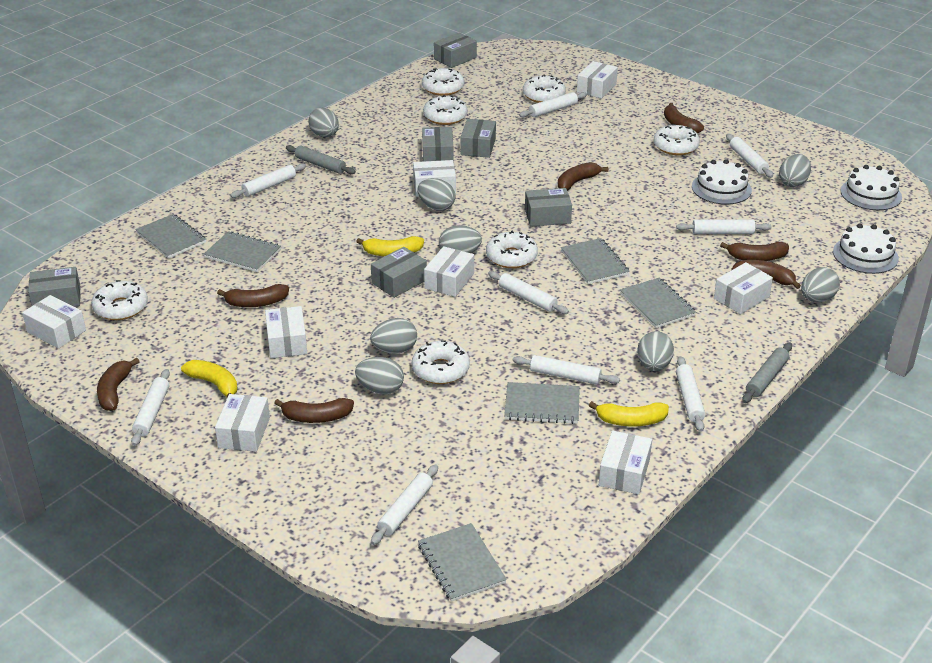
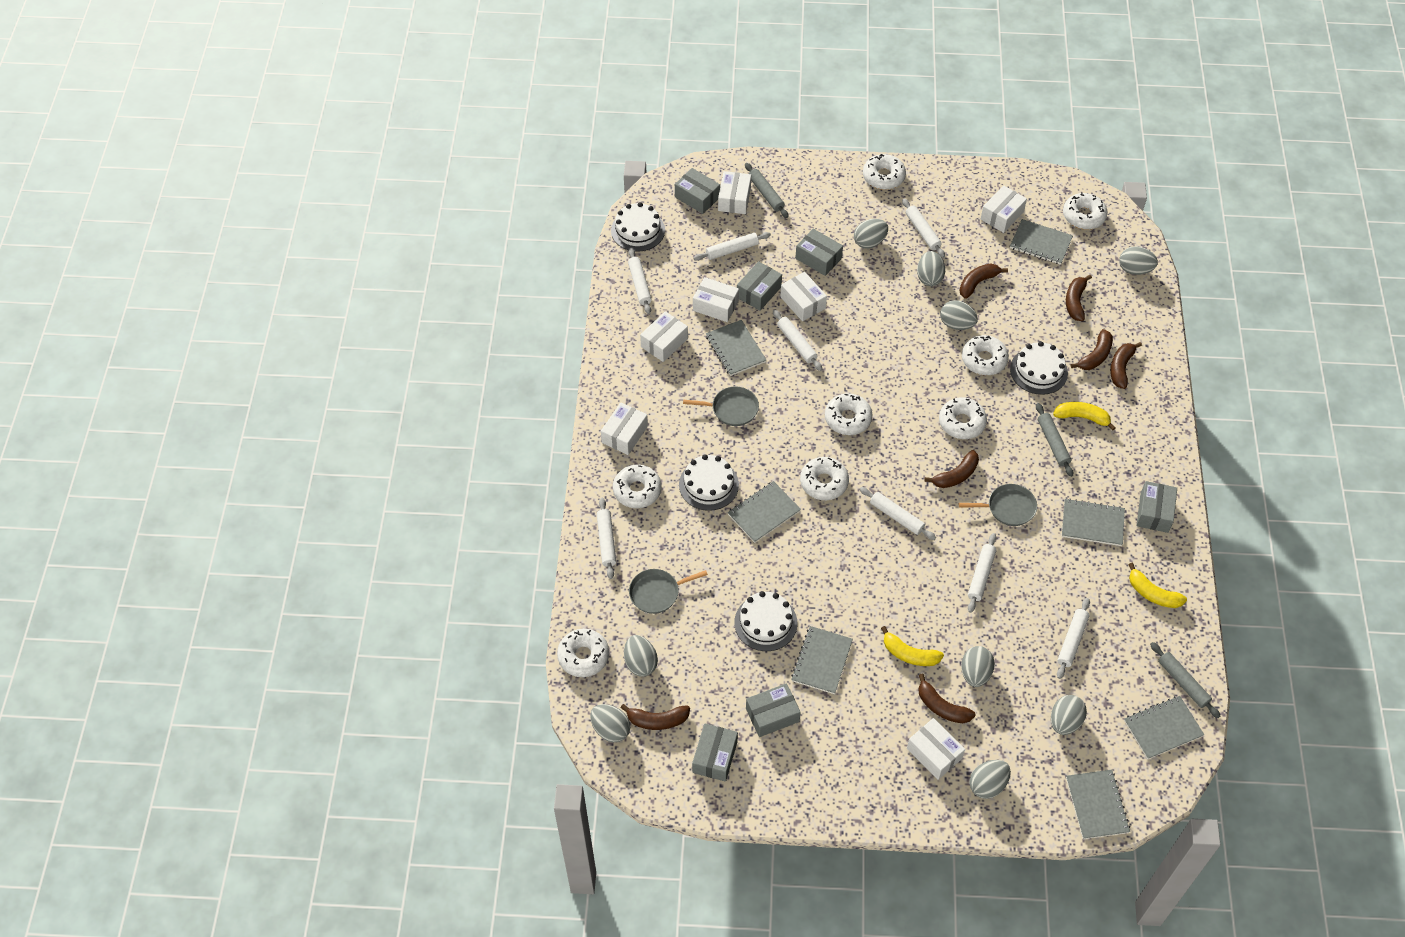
grey egg: [308,108,339,137] [355,357,404,394] [370,318,417,354] [417,178,456,211] [439,225,482,254] [637,331,674,371] [779,154,811,187] [801,267,840,302] = 8 -> [590,704,630,743] [624,635,658,677] [854,219,888,249] [917,251,945,286] [940,300,978,330] [961,646,995,687] [969,760,1011,799] [1051,695,1087,735] [1119,246,1158,275] = 9
grey notebook: [135,214,206,259] [204,231,281,272] [418,523,507,602] [504,382,580,424] [561,238,630,284] [620,278,696,328] = 6 -> [706,320,766,376] [728,481,801,543] [791,626,853,694] [1010,219,1073,265] [1062,499,1125,546] [1066,770,1130,839] [1124,696,1204,759] = 7
grey pan: none = 0 -> [629,569,708,614] [683,387,759,426] [959,484,1037,526] = 3
grey rolling pin: [286,145,356,174] [742,342,792,403] = 2 -> [745,163,789,218] [1036,403,1073,477] [1150,642,1220,718] = 3
white box: [22,295,86,349] [215,394,270,452] [265,306,307,358] [413,160,456,197] [424,246,474,297] [577,61,618,99] [599,431,652,494] [714,262,773,314] = 8 -> [601,403,648,455] [640,311,688,362] [693,277,739,322] [718,171,751,214] [780,272,827,321] [907,718,965,780] [981,185,1027,233] = 7
white cake: [692,159,752,205] [833,223,899,274] [840,165,902,210] = 3 -> [611,202,665,252] [679,454,739,511] [734,591,797,651] [1010,341,1068,395] = 4
white donut: [91,280,148,320] [412,340,470,384] [422,68,464,96] [423,95,468,125] [486,230,538,268] [523,74,566,103] [654,124,700,155] = 7 -> [557,629,609,677] [613,465,662,508] [800,457,849,500] [825,393,872,435] [863,154,906,190] [939,398,987,439] [962,335,1009,375] [1063,192,1108,230] = 8
white rolling pin: [131,369,170,446] [230,163,306,198] [371,464,438,545] [488,271,569,314] [513,355,620,385] [519,92,587,118] [676,220,772,234] [676,356,705,432] [726,134,773,178] = 9 -> [597,498,616,579] [628,248,652,314] [693,232,771,261] [773,310,822,371] [859,487,936,540] [902,199,945,258] [968,533,996,613] [1057,598,1090,679] = 8

